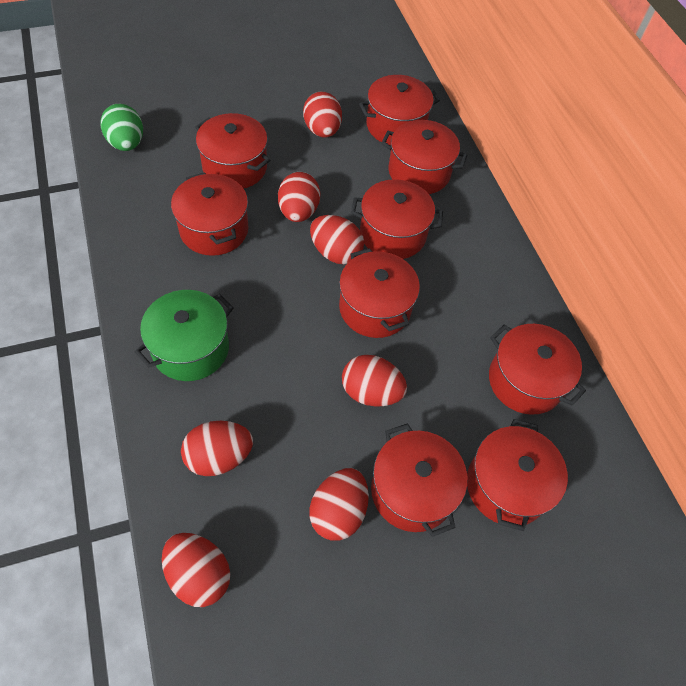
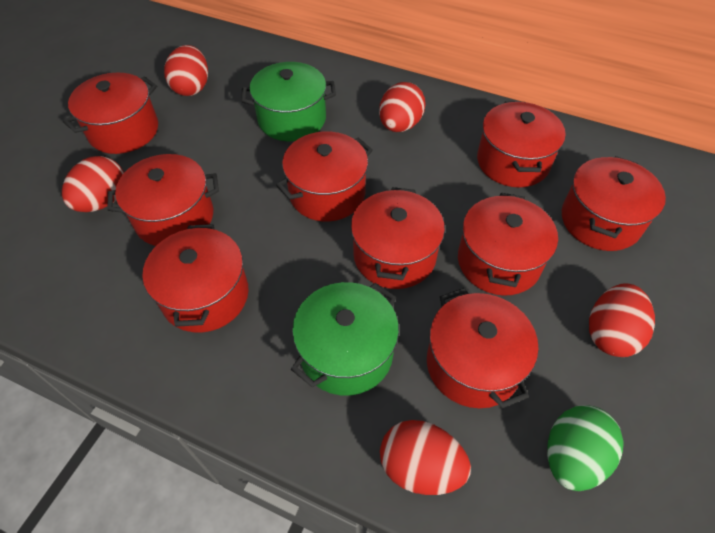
green pot: [135,290,234,381] = 1 -> [242,62,336,141] [291,282,399,396] = 2
red egg: [162,533,230,607] [181,421,253,476] [278,172,320,222] [303,92,342,138] [309,468,369,541] [310,215,364,264] [342,355,407,406] = 7 -> [62,156,124,212] [164,45,208,96] [379,82,426,132] [380,420,471,495] [589,283,655,357] = 5

